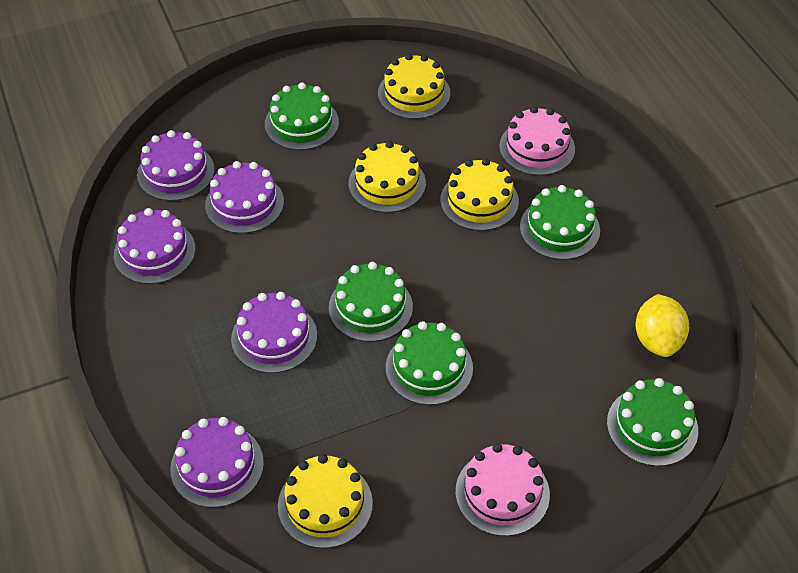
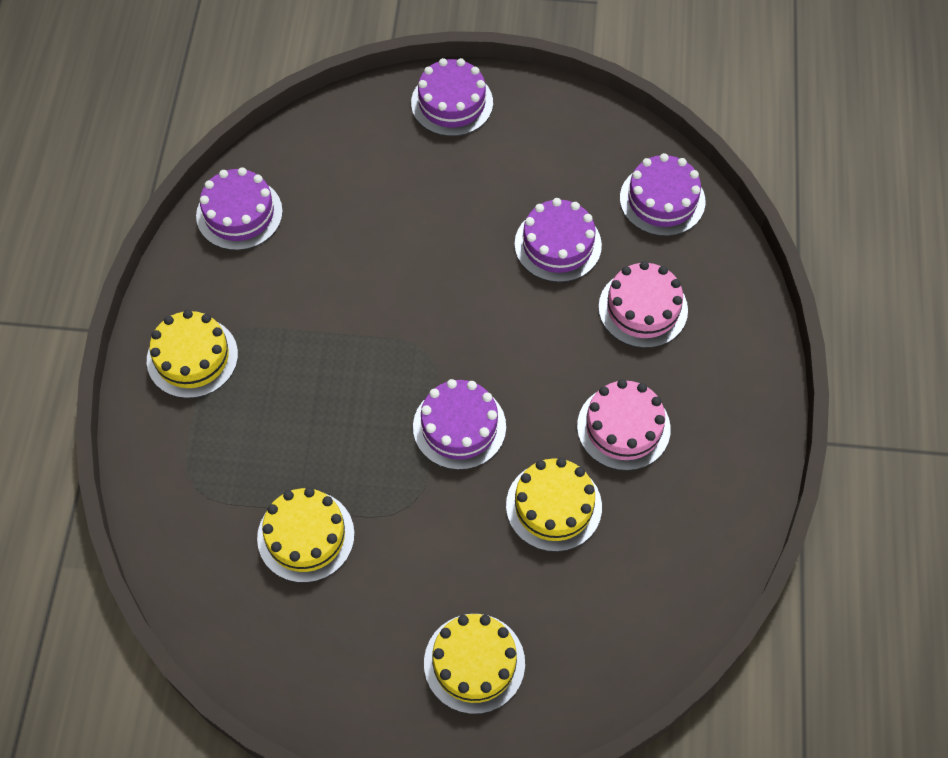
green cake: [265,83,339,150] [329,262,413,342] [386,321,473,405] [520,185,600,260] [607,378,698,466] = 5 -> none = 0
yellow lemon: [635,294,689,357] = 1 -> none = 0

